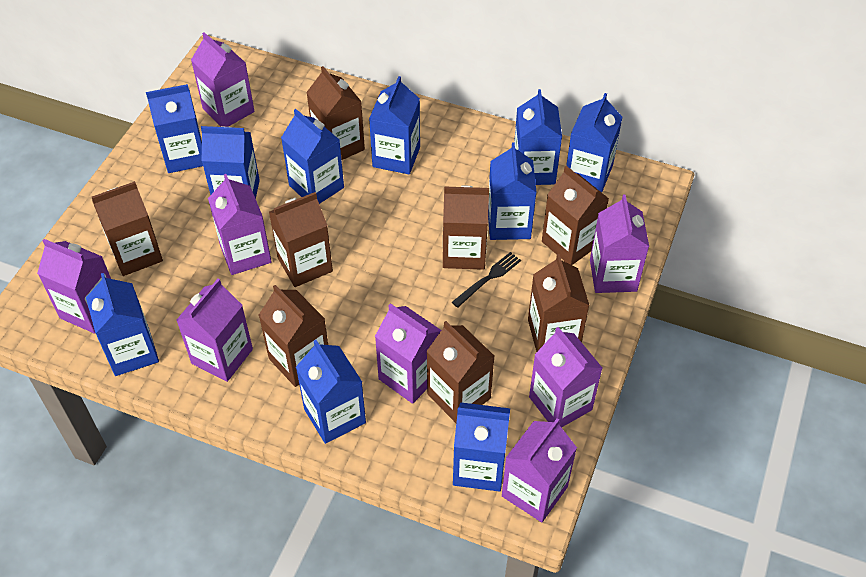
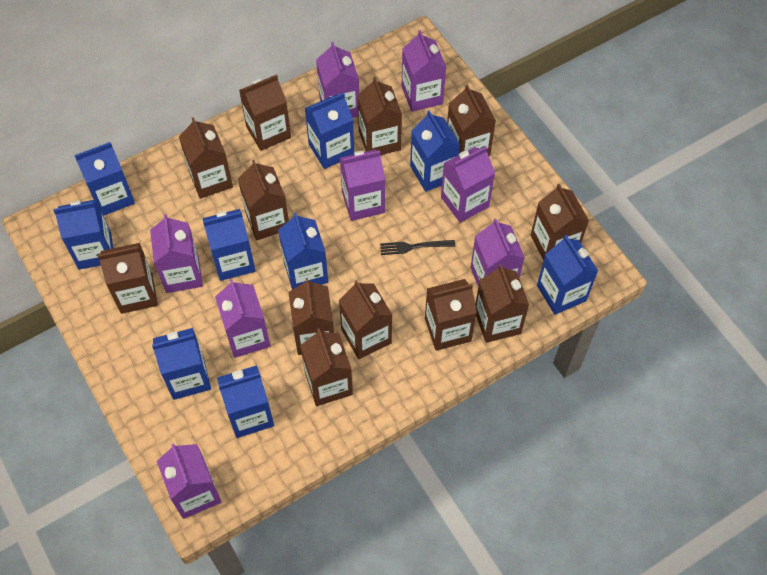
blue carton: [86,273,159,376] [146,84,203,173] [201,126,260,199] [281,109,344,204] [296,340,366,444] [369,76,420,174] [453,402,510,492] [488,143,537,240] [514,89,562,185] [566,93,623,192] = 10 -> [53,199,113,270] [74,142,135,215] [152,328,211,400] [203,209,256,281] [217,365,274,438] [278,212,328,290] [305,93,354,169] [410,110,460,192] [537,235,598,315] = 9
brown carton: [92,181,163,276] [259,285,328,387] [269,192,333,287] [306,66,365,160] [426,321,495,423] [443,186,489,270] [528,254,590,352] [542,166,609,265] = 8 -> [98,243,158,314] [179,117,233,199] [238,160,289,240] [239,74,291,151] [289,278,334,355] [300,329,353,406] [339,280,392,359] [358,77,402,155] [425,279,477,351] [447,84,496,156] [475,264,529,343] [531,184,589,260] = 12

